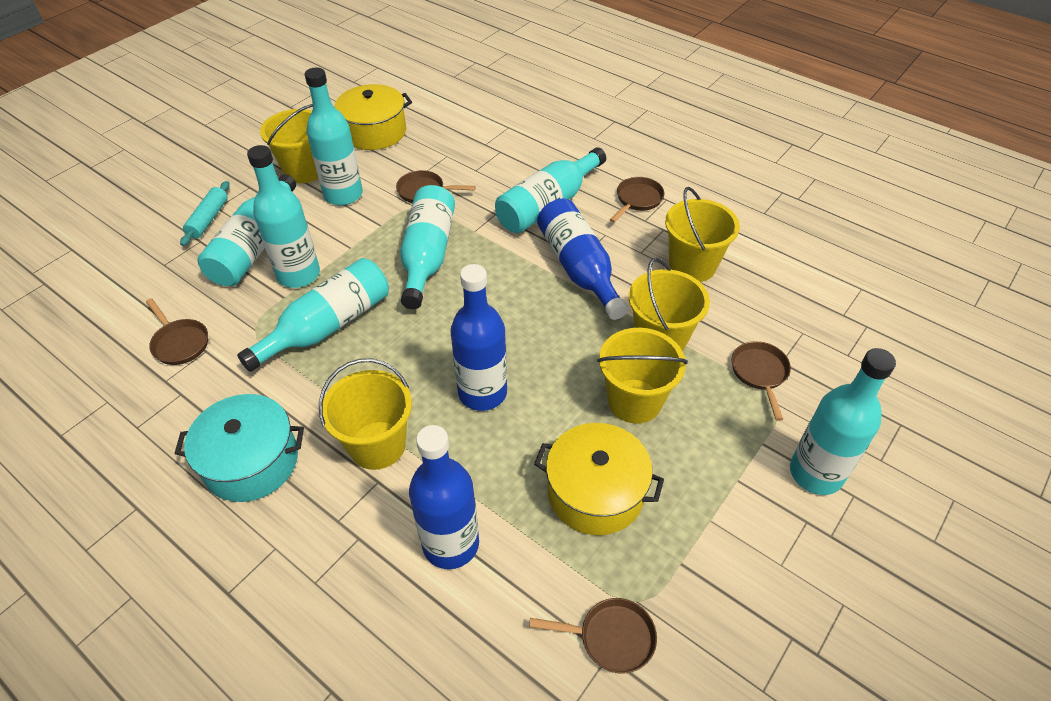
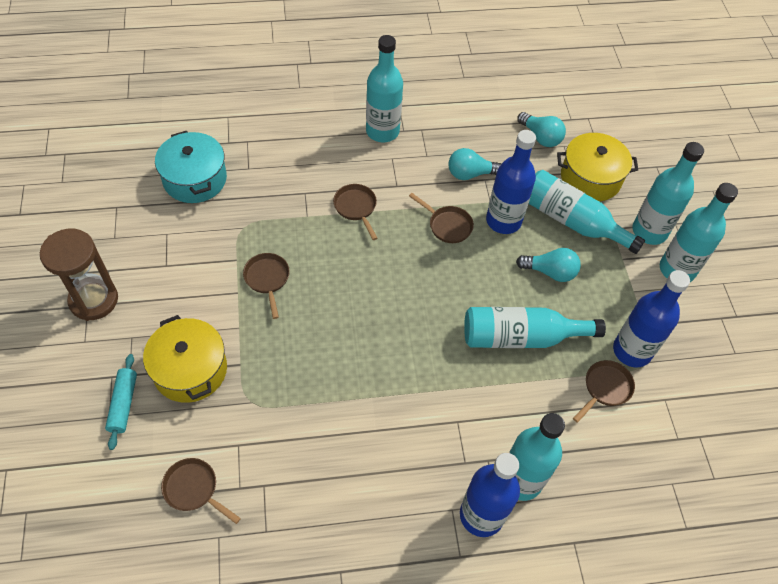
brown hourglass: none = 0 -> [40,229,118,321] = 1
turquoise bottle: [197,174,296,286] [237,258,389,372] [247,145,320,288] [305,68,363,206] [400,185,455,309] [495,147,606,233] [790,348,896,495] = 7 -> [366,35,403,142] [464,307,606,348] [509,413,565,501] [529,170,645,254] [632,142,704,245] [660,183,738,282] = 6
turquoise light bulb: none = 0 -> [448,148,502,180] [516,248,581,282] [517,112,566,147] = 3
yellow bucket: [260,104,318,183] [319,359,412,470] [597,328,688,424] [629,258,710,352] [665,187,740,282] = 5 -> none = 0

